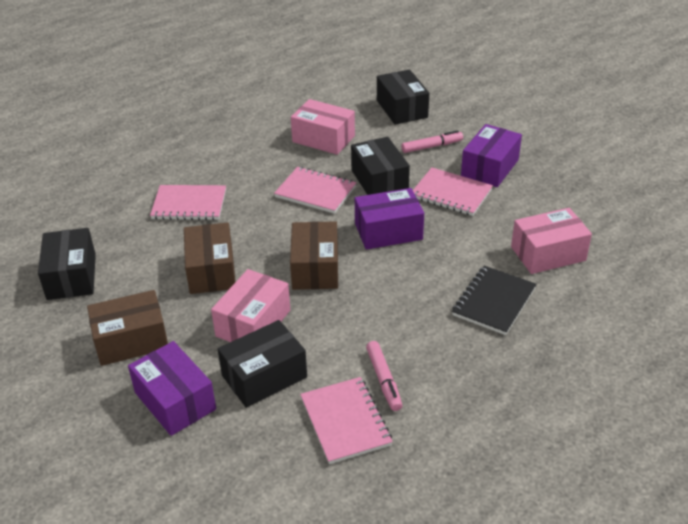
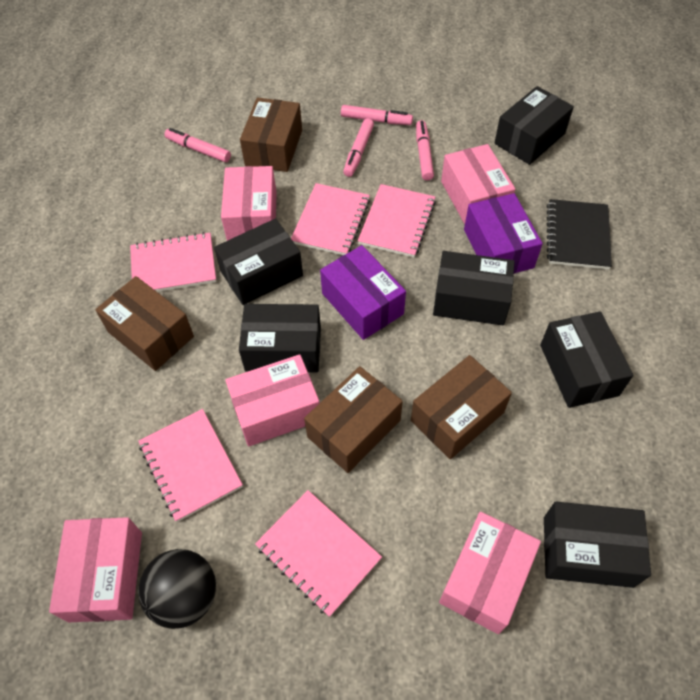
black ball: none = 0 -> [138,549,216,629] = 1
black box: [38,228,96,300] [218,320,307,408] [351,137,410,195] [377,69,429,125] = 4 -> [214,219,303,305] [239,304,321,372] [433,251,515,325] [494,86,574,165] [540,311,633,408] [544,502,651,588] = 6
brown box: [87,290,168,366] [184,222,236,294] [290,221,338,290] = 3 -> [95,276,194,371] [240,97,302,172] [304,366,403,473] [411,355,512,459] = 4
pink box: [211,269,290,342] [291,99,355,155] [511,208,592,274] = 3 -> [49,517,142,622] [221,166,277,241] [226,354,320,446] [439,512,541,634] [441,144,515,224] = 5
pink marker: [366,341,402,411] [401,130,463,153] = 2 -> [164,128,231,162] [341,105,413,125] [343,119,374,177] [416,120,434,181] = 4
pink notebook: [150,185,226,220] [274,167,356,214] [300,377,393,464] [413,167,493,216] = 4 -> [130,232,216,292] [138,409,243,522] [255,490,382,617] [291,183,370,255] [358,184,436,258] = 5
purple box: [128,341,216,436] [355,188,424,250] [461,124,522,187] = 3 -> [320,245,406,340] [464,193,543,274] = 2

